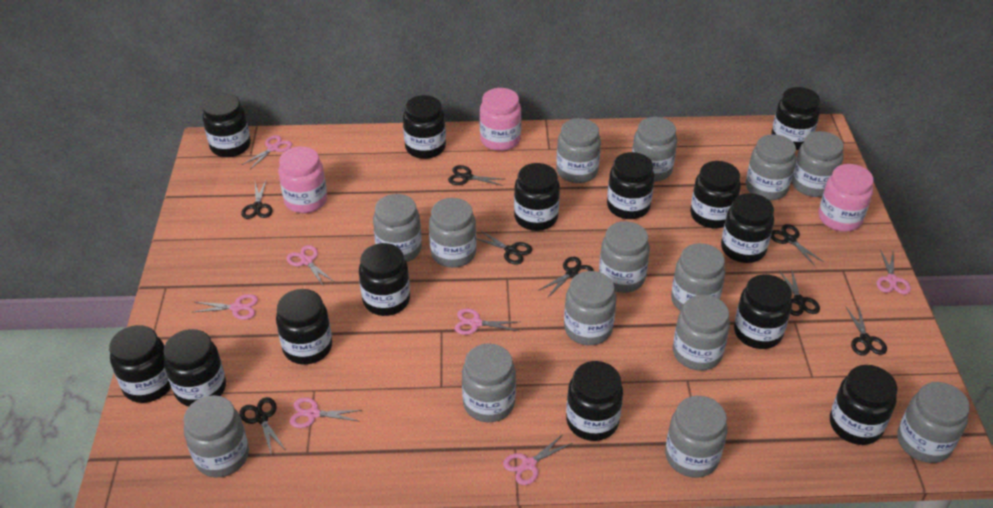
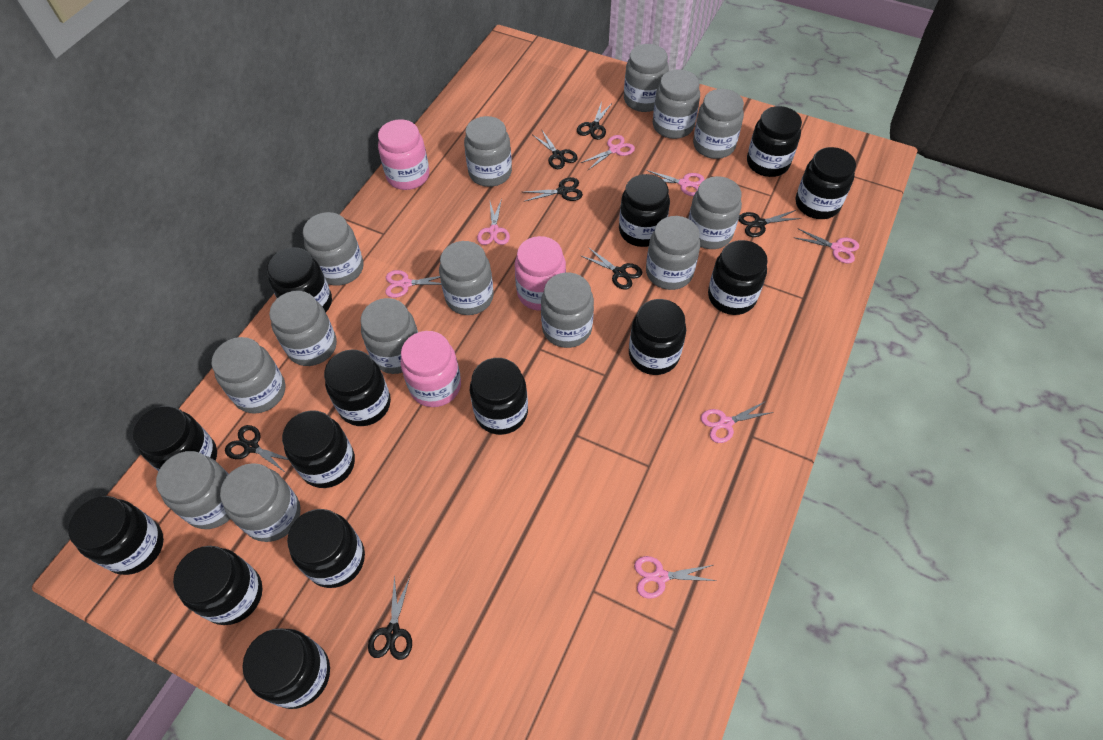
black scissors: [239,397,285,456] [241,181,273,219] [448,165,504,186] [476,230,532,265] [539,257,594,298] [771,224,824,266] [779,268,820,316] [846,307,887,356] = 8 -> [225,425,288,473] [368,575,412,660] [524,177,583,202] [533,129,578,169] [577,101,612,140] [582,247,642,290] [738,210,802,237] = 7

